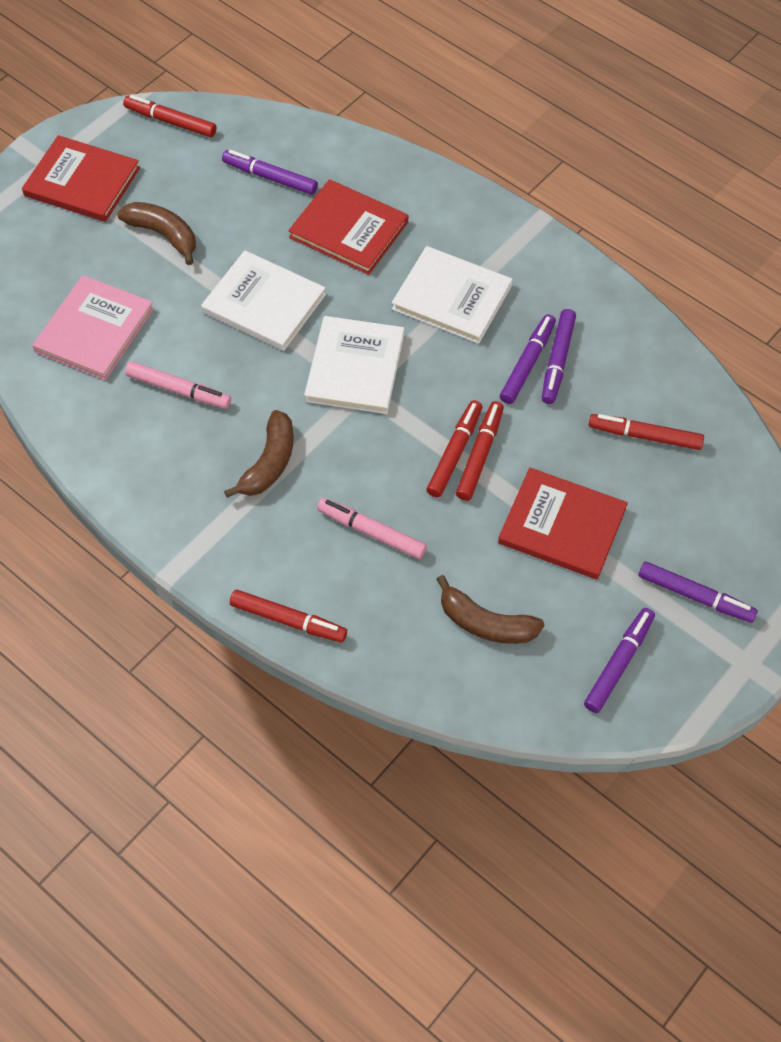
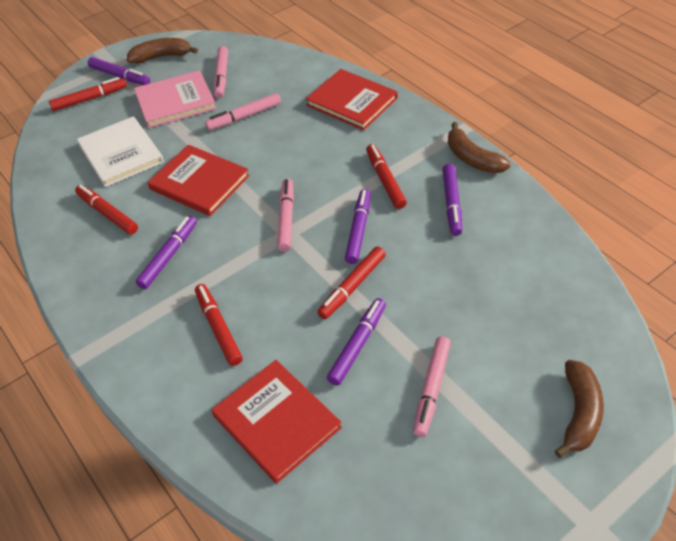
pink marker: [125,361,231,409] [317,498,427,559] = 2 -> [205,93,281,130] [214,46,228,98] [277,178,294,252] [413,336,451,437] = 4
white book: [201,250,326,351] [304,316,404,414] [392,246,513,344] = 3 -> [77,116,164,187] = 1

